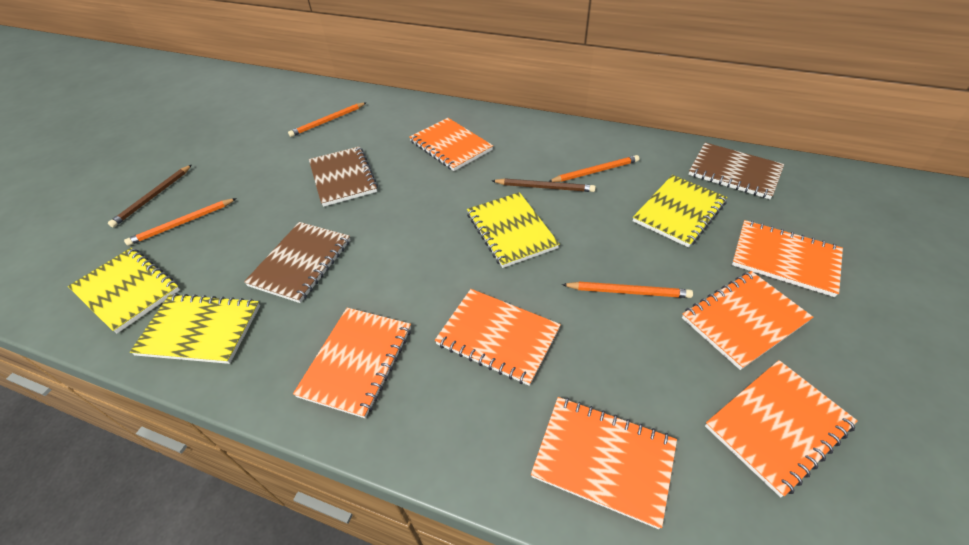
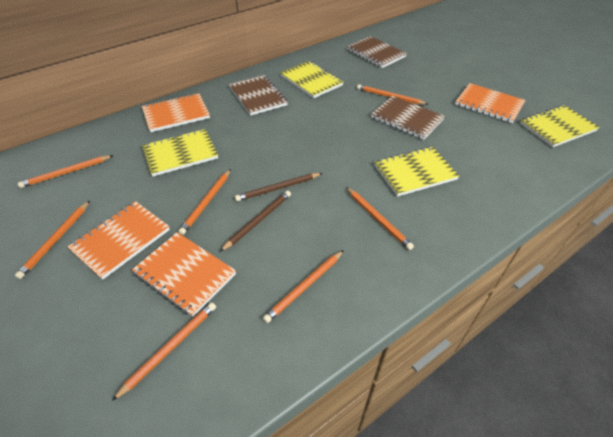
orange notebook: [293,308,411,418] [409,118,493,171] [435,289,561,386] [531,397,677,529] [682,271,813,370] [705,360,858,497] [732,220,843,297] = 7 -> [67,201,170,280] [132,232,236,317] [142,93,210,132] [455,83,526,123] = 4
orange pencil: [124,198,237,246] [288,102,367,137] [548,155,639,182] [562,282,693,298] = 4 -> [15,201,90,279] [18,155,114,188] [112,302,216,401] [178,169,231,235] [263,250,344,323] [346,187,414,250] [357,84,428,105] = 7

